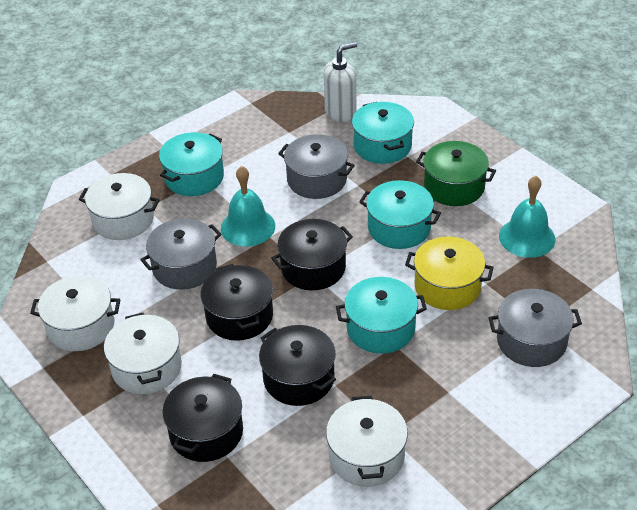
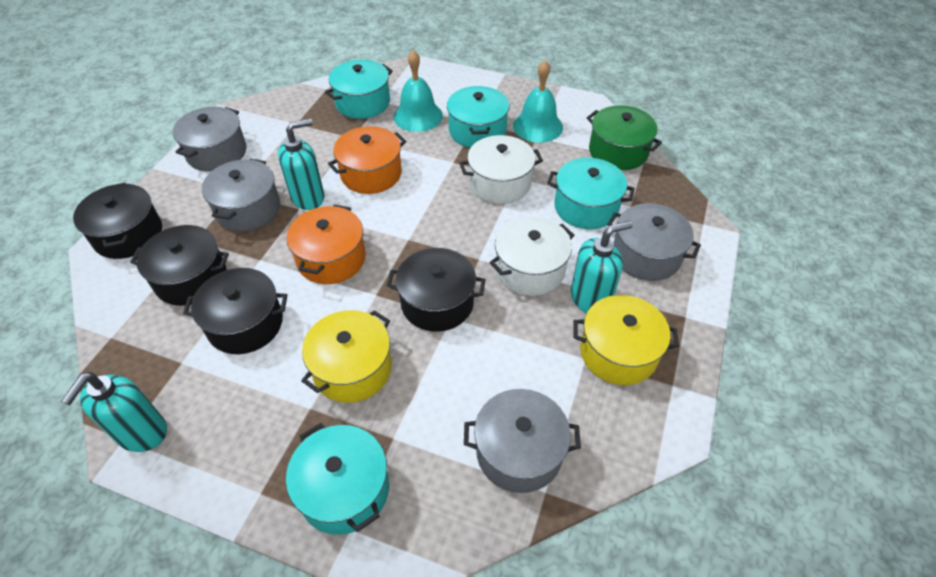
grey pot: [140,218,222,290] [278,134,355,199] [488,289,582,367] = 3 -> [173,107,246,172] [202,159,280,231] [464,389,581,493] [607,203,701,281] = 4
orange pot: none = 0 -> [286,205,366,284] [328,126,406,194] = 2
turquoise soap dispenser: none = 0 -> [61,372,167,452] [278,119,324,210] [571,221,633,313] = 3
white pot: [30,275,121,351] [79,173,160,240] [104,313,182,394] [326,396,408,487] = 4 -> [459,135,543,204] [489,216,574,296] = 2
white soap dispenser: [324,42,357,122] = 1 -> none = 0
yellow pot: [405,237,494,310] = 1 -> [301,310,392,403] [574,295,679,385] = 2

